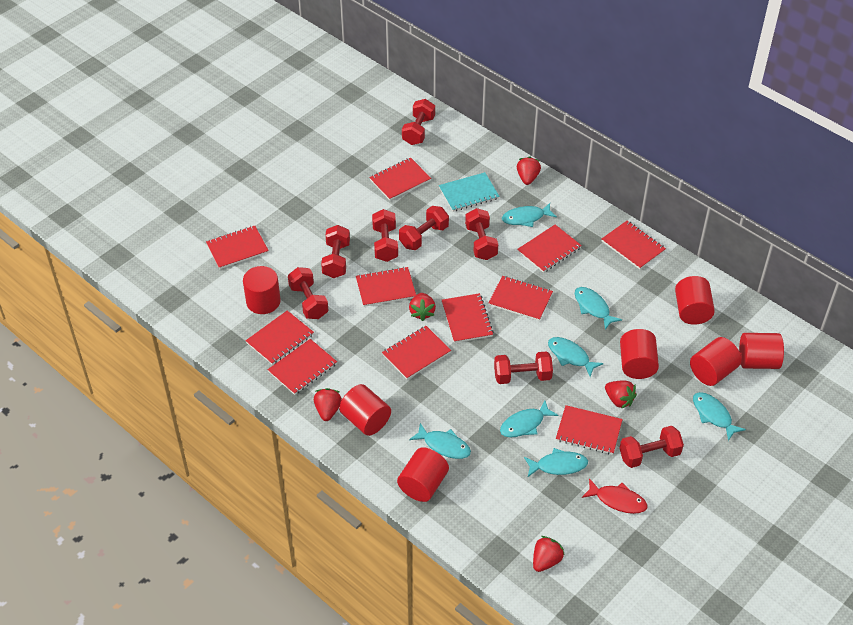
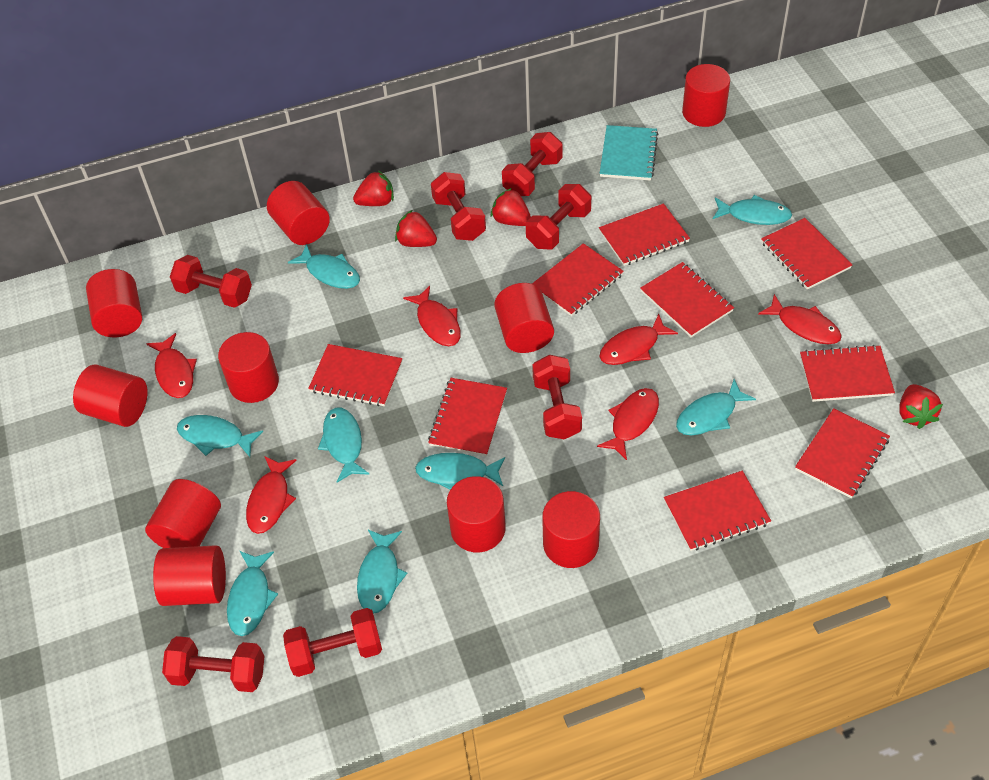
red cylinder: [243,266,280,314] [339,384,391,436] [397,447,449,502] [620,329,659,379] [675,276,715,325] [690,337,741,386] [739,333,784,369] = 7 -> [73,365,148,427] [86,269,142,337] [145,479,221,548] [153,545,226,606] [218,332,279,403] [267,181,330,245] [447,476,506,552] [494,283,554,353] [542,491,600,568] [682,64,730,127] = 10
red dumbbell: [288,267,329,319] [321,225,350,278] [372,209,398,262] [399,206,449,250] [402,99,435,145] [465,208,498,260] [494,351,553,384] [619,426,684,468] = 8 -> [162,636,264,692] [170,255,252,308] [283,608,382,677] [431,172,486,241] [502,132,563,196] [526,184,591,249] [532,355,582,440] = 7
red fish: [582,478,647,514] = 1 -> [146,333,197,398] [246,456,297,534] [403,286,461,346] [597,388,659,460] [599,314,678,365] [758,294,842,344] = 6
red notebook: [206,226,269,269] [245,310,314,365] [268,339,337,395] [356,267,416,307] [369,158,431,200] [382,326,451,379] [442,293,494,343] [489,276,553,321] [517,225,582,273] [556,405,623,455] [602,221,666,269] = 11 -> [308,344,402,406] [428,378,507,456] [532,243,624,316] [599,203,690,266] [640,262,734,337] [664,471,771,551] [761,218,852,290] [795,408,890,498] [800,345,895,402] = 9
red strawberry: [314,388,342,421] [409,293,436,321] [517,156,541,185] [533,536,565,572] [605,380,637,409] = 5 -> [353,170,394,206] [395,210,437,247] [491,188,531,226] [899,384,943,429] = 4
turquoise fish: [409,423,471,459] [500,400,558,437] [502,203,557,227] [524,448,588,478] [548,337,604,377] [575,287,622,330] [693,392,746,441] = 7 -> [177,415,263,457] [227,551,278,636] [288,244,360,289] [318,408,370,483] [357,530,407,614] [415,453,505,490] [676,379,756,435] [712,195,792,225] = 8

